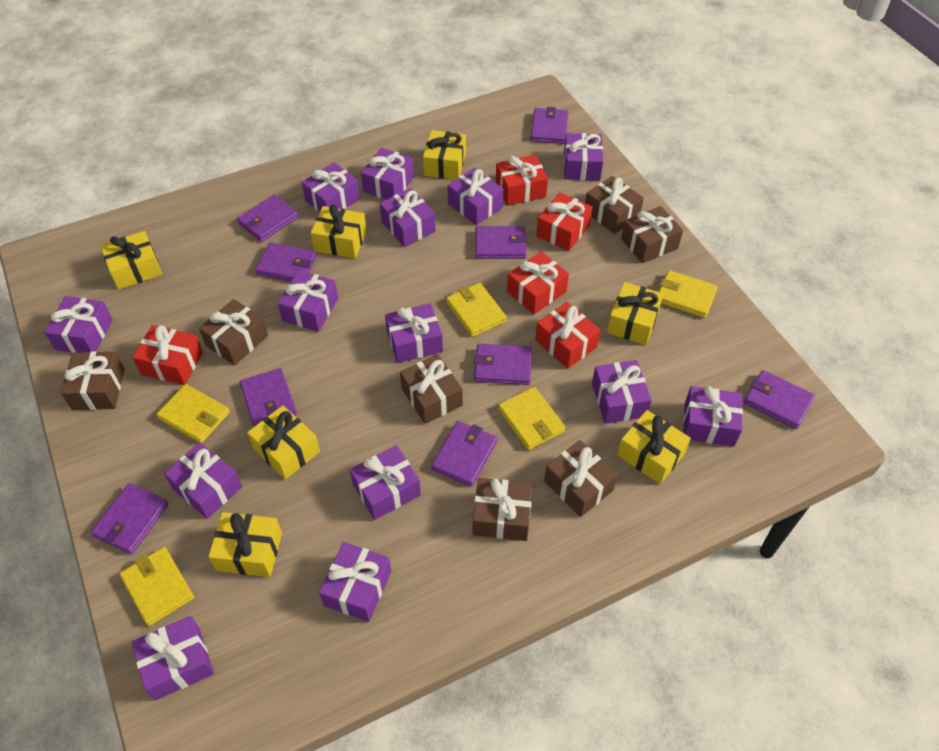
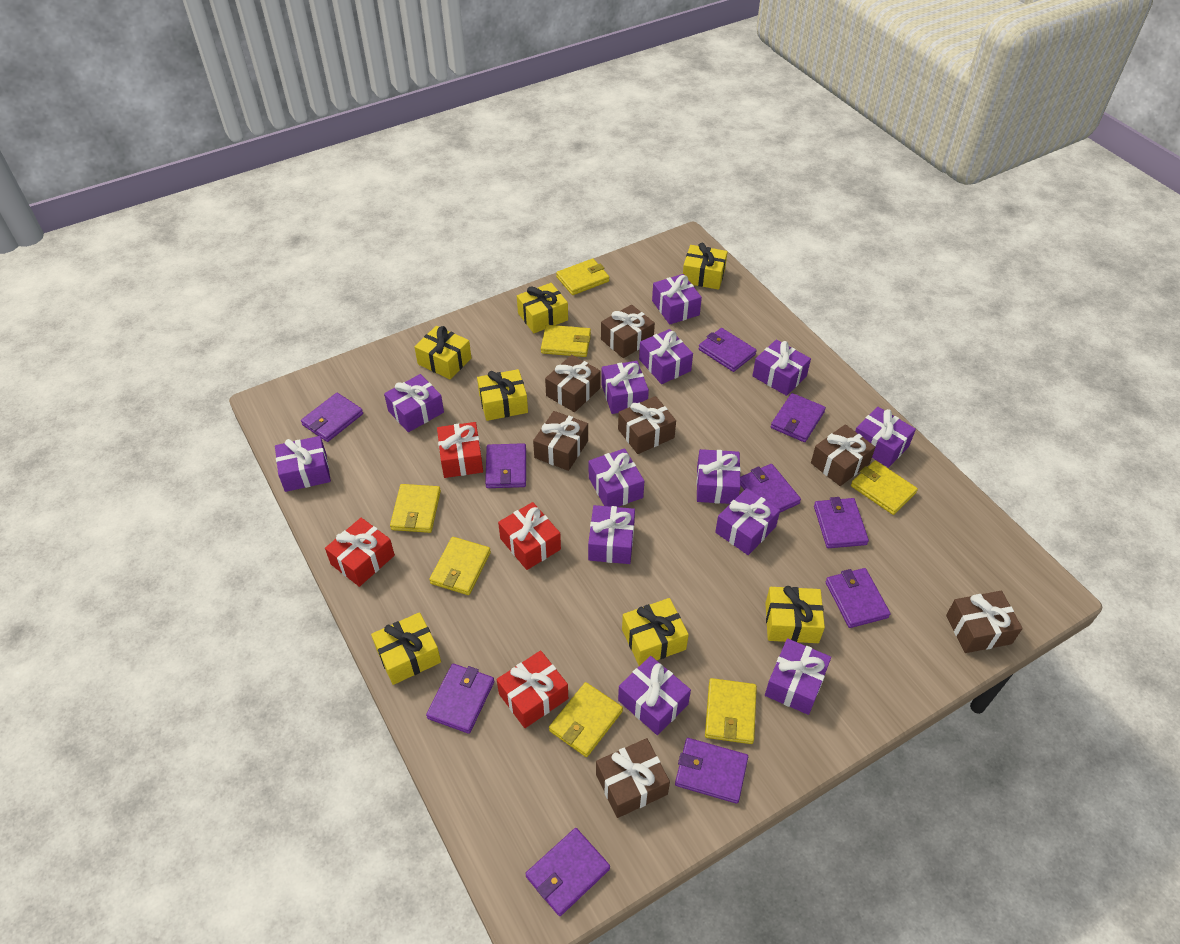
purple gift: [44,296,113,353] [132,616,214,700] [164,442,242,519] [278,270,338,332] [302,162,360,213] [319,542,391,622] [350,445,421,520] [361,148,414,200] [380,188,436,247] [385,303,443,363] [447,168,504,225] [564,133,603,181] [592,360,652,424] [683,386,743,447] = 14 -> [275,436,331,492] [384,374,444,432] [588,505,635,564] [589,448,644,507] [601,361,649,414] [618,656,691,735] [639,329,693,384] [652,274,702,325] [696,449,741,504] [715,488,780,555] [752,339,811,396] [765,638,831,715] [855,407,916,468] = 13
purple wallet: [91,483,169,554] [237,195,299,242] [240,368,297,427] [255,242,317,281] [431,421,497,487] [474,344,532,385] [475,226,527,259] [531,107,568,144] [744,370,815,429] = 9 -> [301,393,363,442] [426,664,494,734] [485,443,526,488] [525,828,610,916] [675,738,748,804] [698,328,757,372] [740,464,801,512] [771,393,826,442] [814,497,869,548] [825,568,891,628] = 10
red gift: [132,325,203,385] [496,155,548,206] [507,252,569,314] [535,302,601,369] [536,192,593,251] = 5 -> [325,518,395,587] [437,422,483,478] [497,650,568,728] [498,502,561,570] = 4
yellow wallet: [120,547,194,626] [156,384,230,443] [446,283,507,337] [498,387,566,450] [659,270,718,318] = 5 -> [390,484,441,533] [429,537,491,595] [541,325,591,357] [549,682,623,757] [556,258,610,295] [705,678,757,744] [851,460,918,515] = 7

